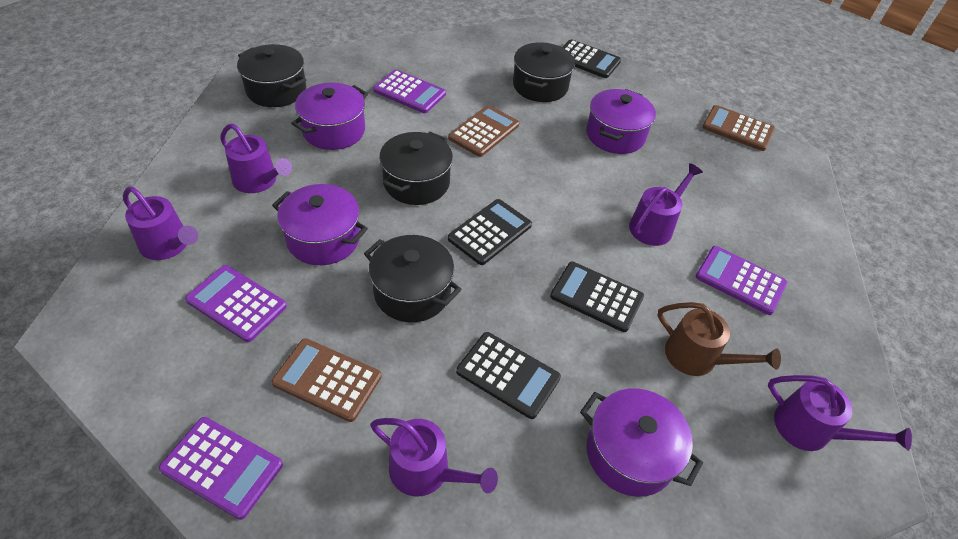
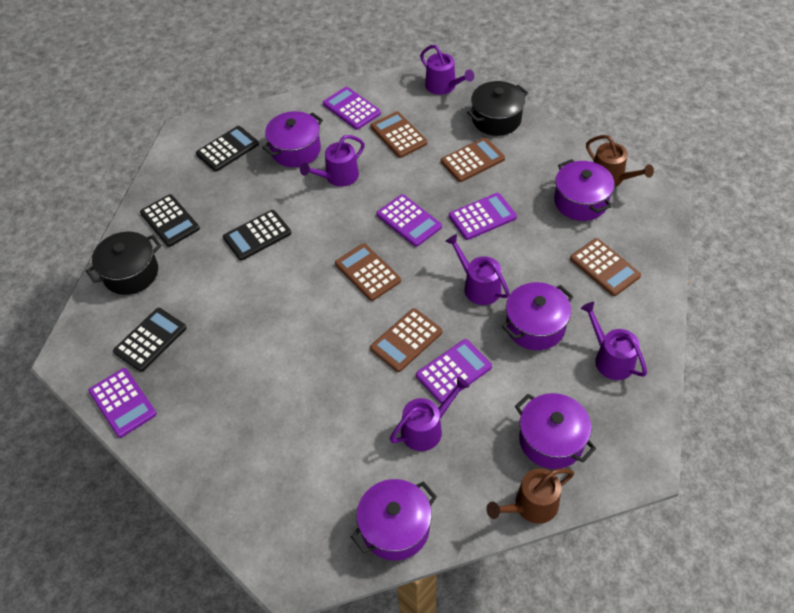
black pot: [237,44,306,107] [364,235,461,322] [379,132,453,205] [513,42,575,102] = 4 -> [86,232,161,295] [467,81,528,136] = 2
brown calculator: [271,338,381,422] [448,105,520,157] [702,105,775,151] = 3 -> [335,243,401,301] [370,308,442,372] [371,111,427,158] [441,137,505,182] [570,238,641,296] = 5
brown watering can: [657,302,781,376] = 1 -> [486,468,574,524] [586,135,654,187] = 2
purple calculator: [159,417,283,520] [185,265,287,342] [373,69,446,113] [696,246,787,315] = 4 -> [88,368,157,438] [323,87,381,130] [377,194,442,247] [416,339,492,403] [449,193,517,240] = 5
purple pot: [272,184,368,265] [291,83,368,150] [580,388,703,497] [586,89,656,154] = 4 -> [262,111,323,167] [351,479,437,561] [502,282,574,350] [515,393,596,469] [554,159,615,221] = 5

